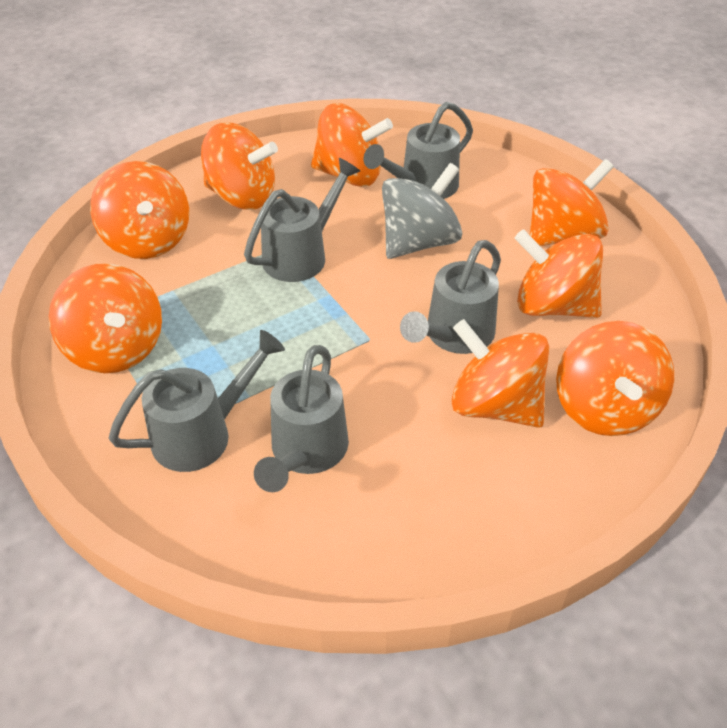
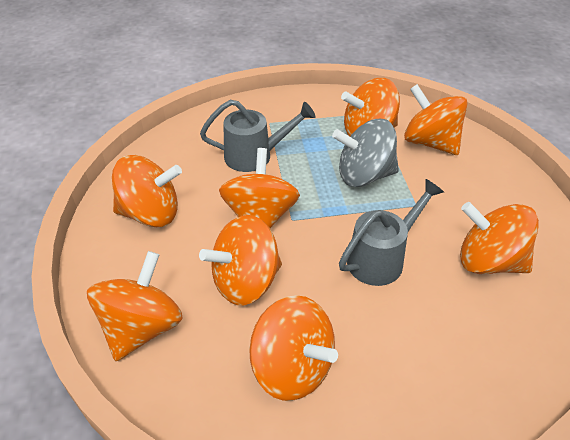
grey watering can: [109,330,285,472] [244,158,360,282] [254,345,349,492] [364,102,473,199] [400,240,501,354] = 5 -> [200,100,315,172] [339,179,444,286] = 2

